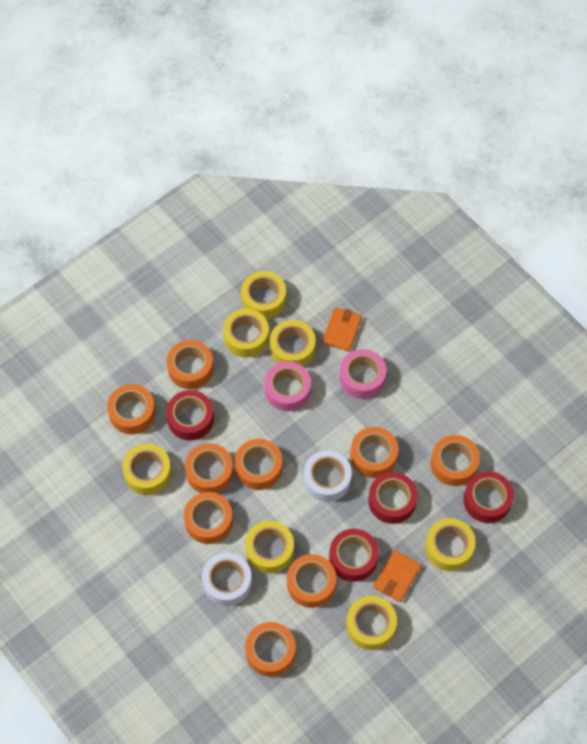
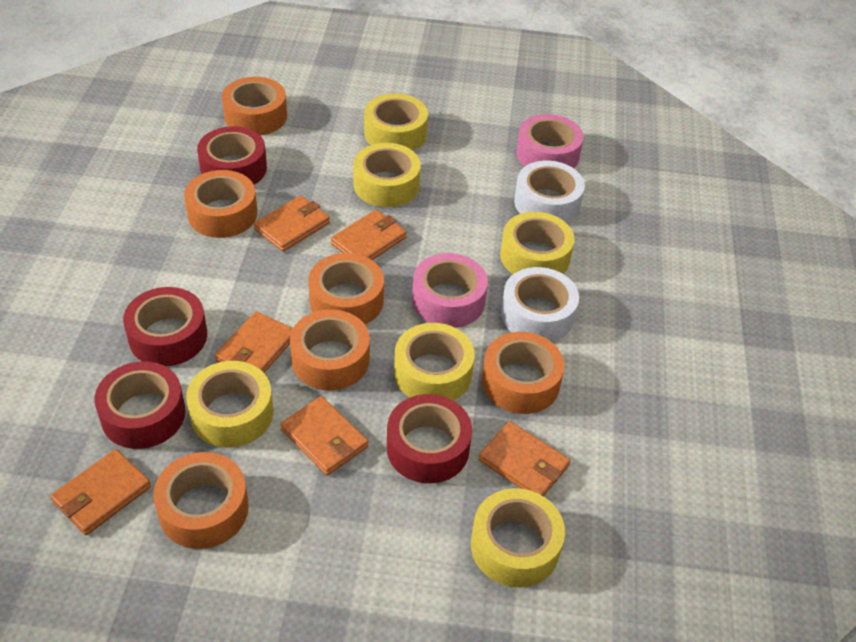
orange tape: [107,384,156,434] [167,340,214,389] [184,492,233,544] [185,443,233,493] [235,439,282,490] [245,622,296,677] [287,554,336,608] [350,427,398,478] [431,435,480,486] = 9 -> [153,452,249,549] [184,170,257,238] [222,77,287,135] [290,309,370,390] [309,253,384,324] [482,332,565,414] = 6
orange wallet: [322,307,362,352] [373,550,421,602] = 2 -> [51,449,151,535] [215,311,293,373] [254,195,330,252] [280,396,368,476] [331,210,407,260] [478,421,570,496] = 6
yellow tape: [122,444,172,495] [223,309,269,357] [241,271,286,319] [245,521,294,573] [270,320,316,366] [346,596,397,650] [425,518,476,571] = 7 -> [186,361,273,448] [353,143,421,207] [364,94,428,151] [394,323,475,401] [471,488,565,587] [500,212,575,274] = 6

